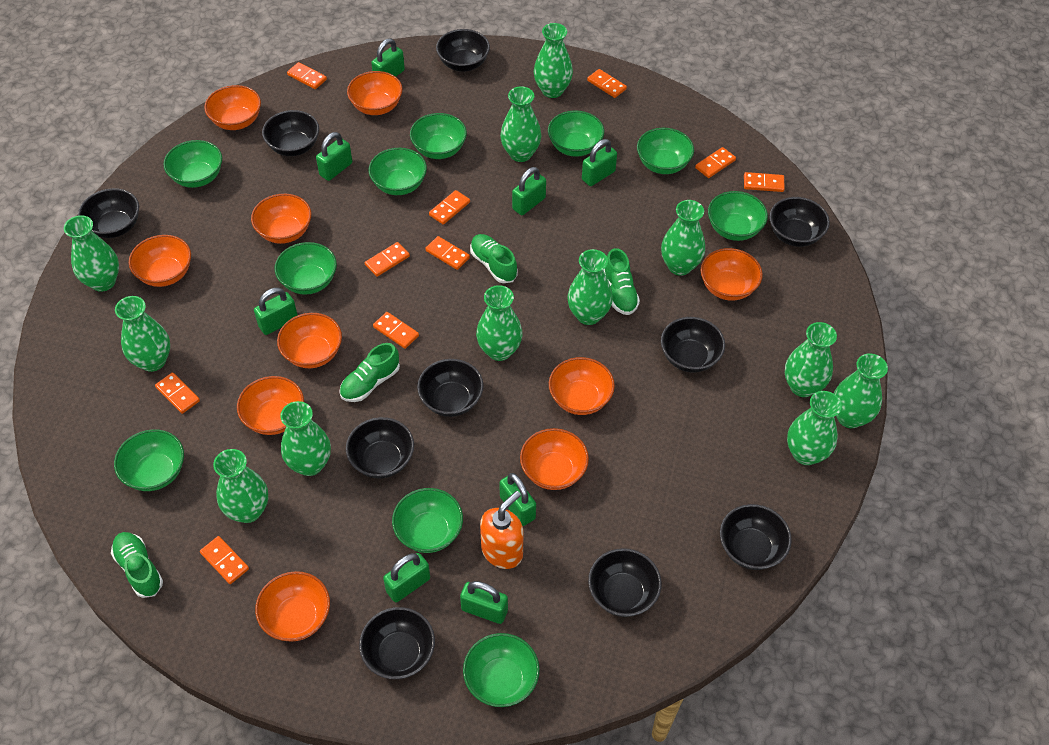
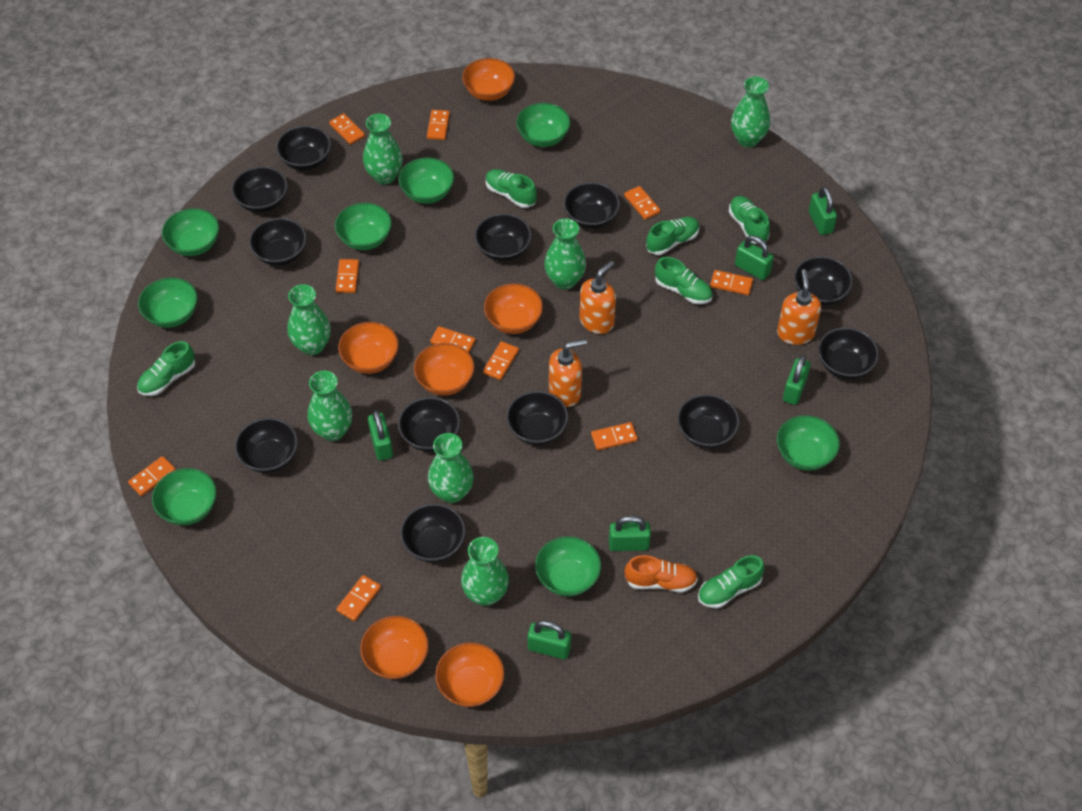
black bowl: [78,188,139,238] [262,110,319,156] [346,417,414,478] [359,607,435,679] [417,359,484,417] [436,29,490,72] [588,548,662,617] [661,317,725,372] [720,504,792,570] [769,197,830,247] = 10 -> [231,166,288,213] [235,418,298,473] [249,218,307,266] [276,125,331,171] [398,397,460,452] [400,503,466,562] [474,213,532,261] [506,391,568,445] [563,182,620,229] [677,394,739,449] [794,256,853,306] [818,327,879,379] = 12
green bowl: [114,429,184,491] [163,140,222,188] [275,242,337,295] [369,148,427,195] [392,488,463,553] [410,113,467,159] [463,633,540,707] [548,110,604,157] [637,128,694,174] [708,191,768,241] = 10 -> [138,277,197,328] [152,468,217,525] [162,208,219,256] [335,203,392,250] [398,158,454,204] [516,103,570,147] [535,536,601,596] [777,415,840,471] = 8
green padlock: [254,288,298,335] [316,132,352,181] [371,38,405,77] [383,553,430,602] [460,581,508,624] [500,473,536,526] [512,167,546,215] [582,139,617,186] = 8 -> [368,410,393,461] [528,620,571,659] [609,516,651,551] [735,236,774,280] [783,355,811,405] [809,186,837,235] = 6
green shoe: [111,532,163,598] [339,343,400,402] [470,234,518,283] [603,248,640,315] = 4 -> [137,341,196,396] [486,169,537,208] [646,217,700,255] [655,257,713,304] [698,555,764,608] [729,196,770,244] = 6
green vase: [64,215,119,292] [115,296,170,372] [213,449,268,523] [280,401,331,476] [476,285,522,361] [500,86,541,162] [534,23,573,98] [567,249,613,325] [661,200,705,276] [785,322,837,397] [787,391,842,465] [834,353,888,428] = 12 -> [287,284,331,355] [308,371,352,441] [363,114,403,185] [428,433,474,503] [461,537,509,606] [544,218,586,290] [731,77,770,147] = 7
orange bowl: [129,235,191,287] [204,85,261,130] [237,376,304,435] [251,194,311,244] [255,571,330,642] [277,313,342,368] [347,71,403,115] [520,428,589,490] [549,357,615,415] [701,248,763,301] = 10 -> [338,322,399,374] [360,616,429,679] [414,343,474,396] [435,642,505,707] [462,58,515,101] [484,283,543,334] = 6
orange shoe: none = 0 -> [624,555,698,592] = 1
orange soap dispenser: [480,491,524,569] = 1 -> [549,339,587,407] [579,261,616,334] [777,269,821,345] = 3

